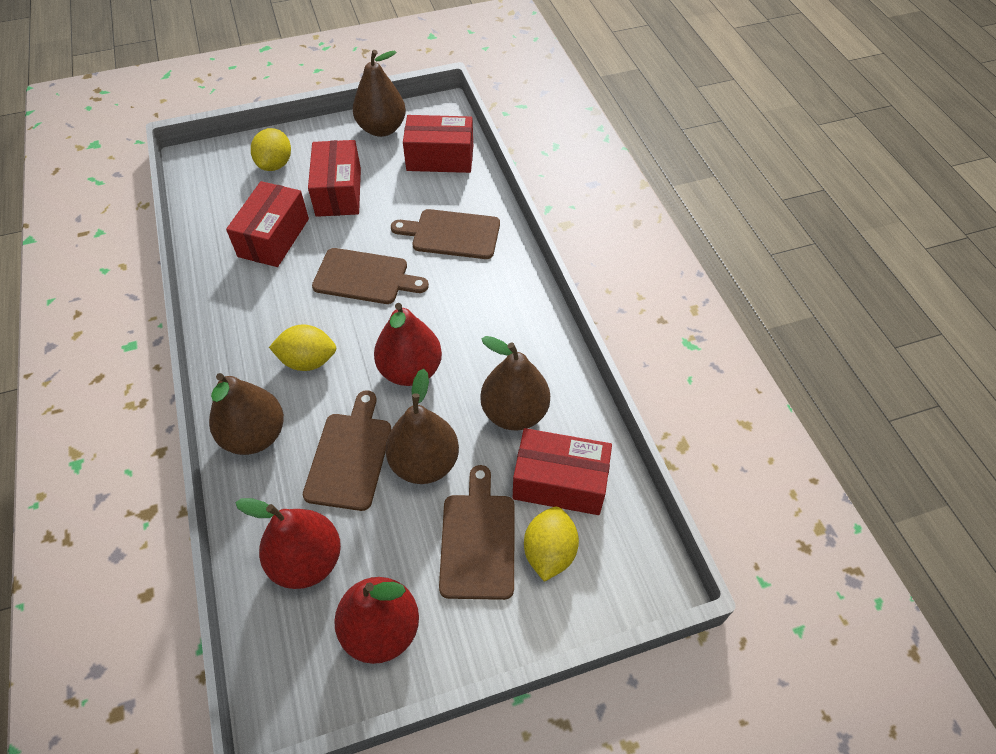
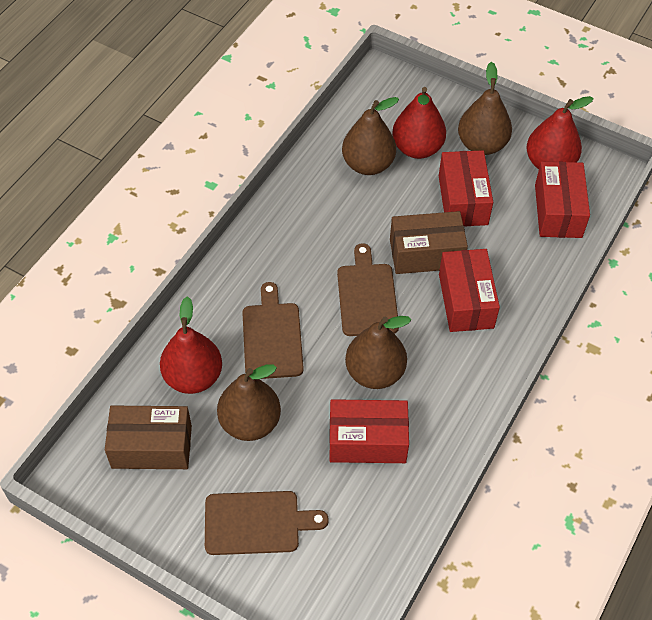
brown box: none = 0 -> [105,406,192,469] [390,211,468,274] = 2
brown cutting board: [303,391,391,511] [312,248,429,304] [391,209,500,259] [439,465,515,600] = 4 -> [205,491,329,555] [242,282,304,379] [337,243,399,336] = 3
yellow lemon: [251,128,291,171] [269,324,336,371] [524,507,579,582] = 3 -> none = 0

